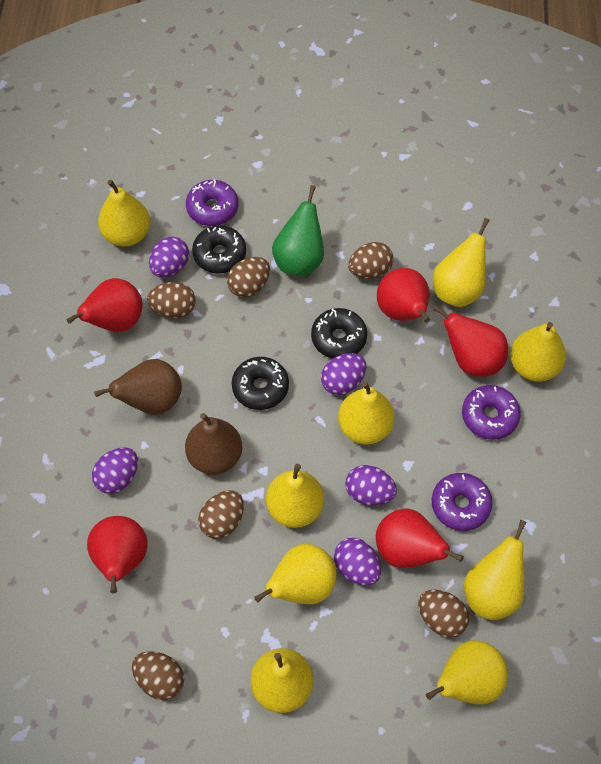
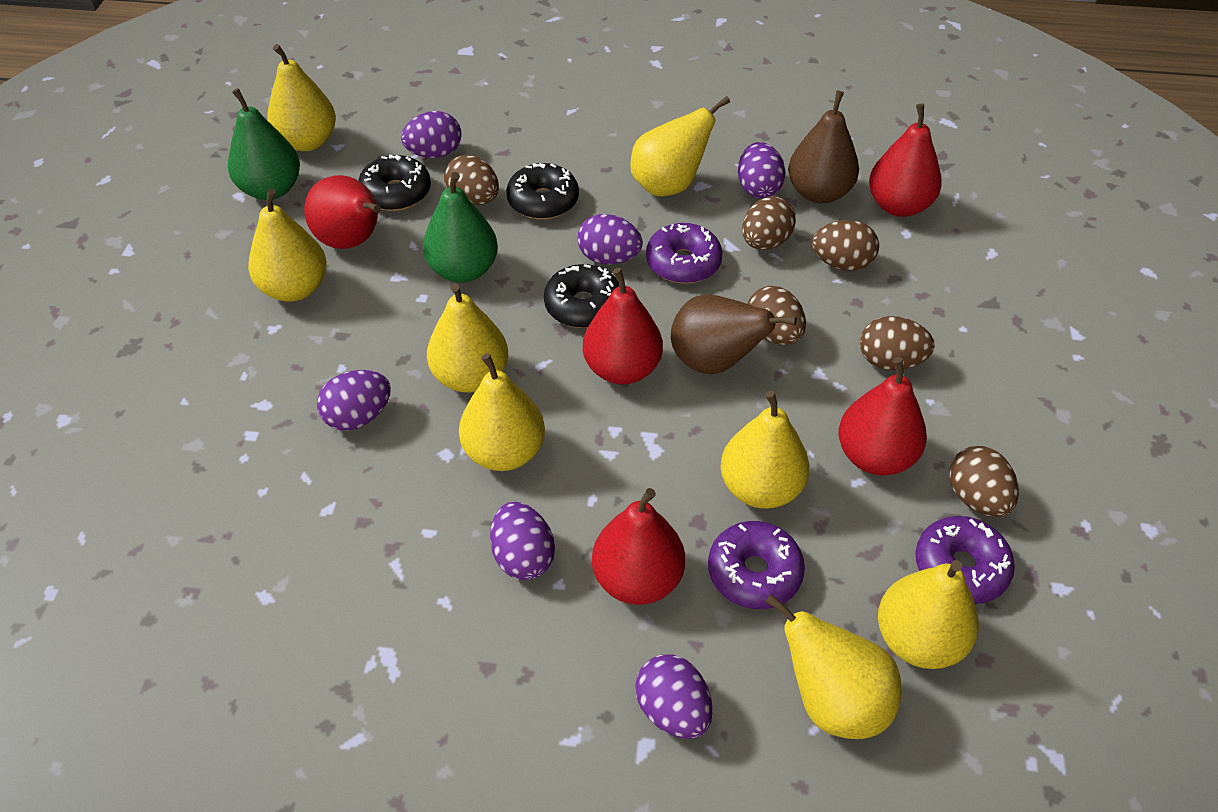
green pear: [272,185,324,276] = 1 -> [228,88,300,200] [423,172,498,283] = 2
purple egg: [92,447,138,494] [149,237,189,277] [321,353,366,395] [334,538,381,585] [345,465,397,506] = 5 -> [317,370,391,430] [401,111,462,158] [490,502,555,580] [577,214,643,264] [635,654,713,739] [738,142,786,198] = 6
yellow pear: [98,180,150,247] [250,648,313,713] [254,544,336,604] [266,464,324,528] [338,381,394,444] [426,640,508,704] [433,218,490,307] [464,520,526,620] [510,322,566,382] = 9 -> [248,188,327,302] [267,44,336,151] [427,283,508,392] [459,353,545,471] [630,96,730,196] [720,390,809,509] [765,594,902,739] [878,560,979,669] = 8

